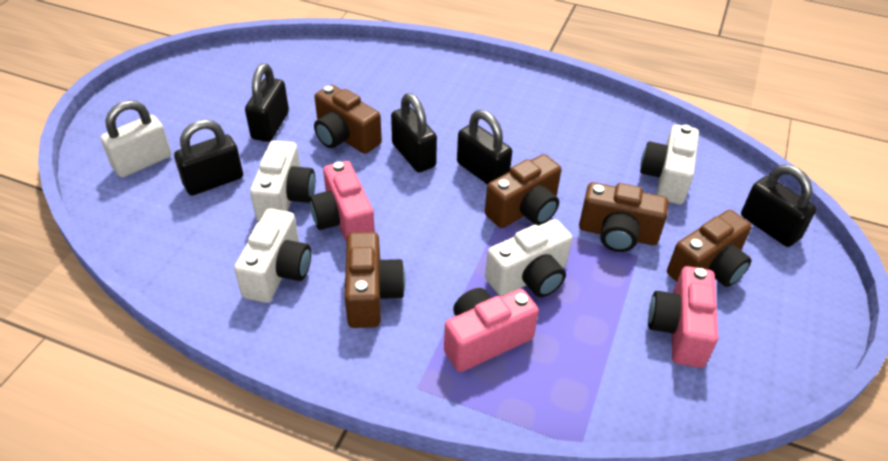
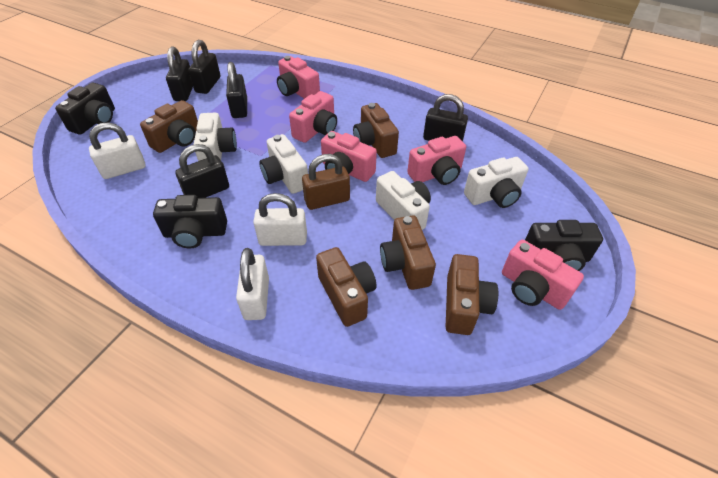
black camera: none = 0 -> [55,83,115,135] [153,195,227,248] [525,220,603,271] = 3
brown padlock: none = 0 -> [302,154,350,210] = 1
pink camera: [309,161,375,244] [444,288,539,372] [648,266,718,368] = 3 -> [277,56,320,99] [289,91,337,143] [321,131,377,182] [407,136,466,185] [502,240,584,310] = 5
white padlock: [101,100,171,177] = 1 -> [89,122,146,179] [236,248,269,320] [253,193,307,246] = 3

